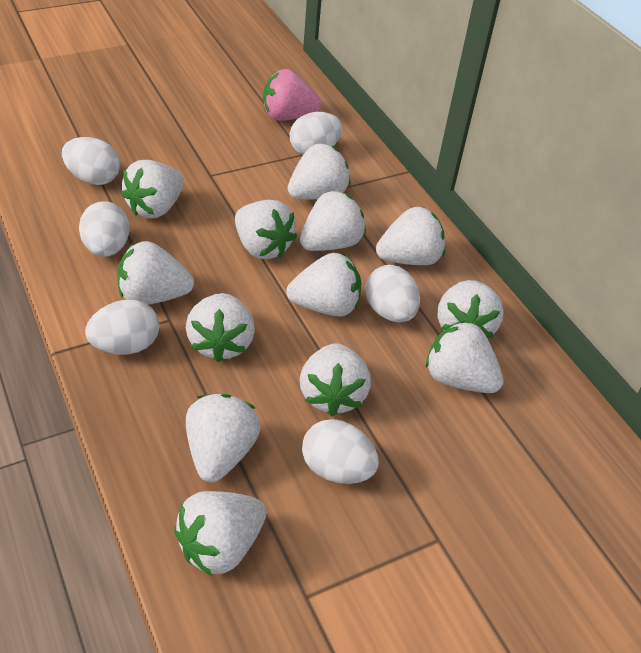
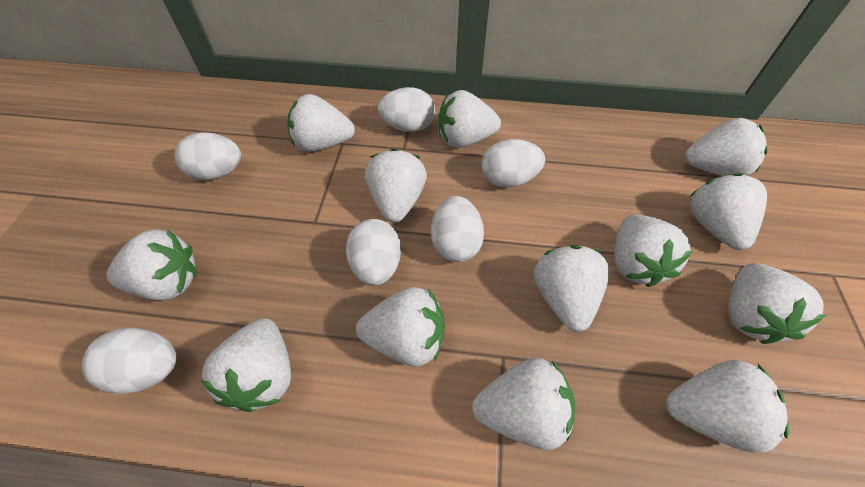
pink strawberry: [263,69,322,121] = 1 -> none = 0

